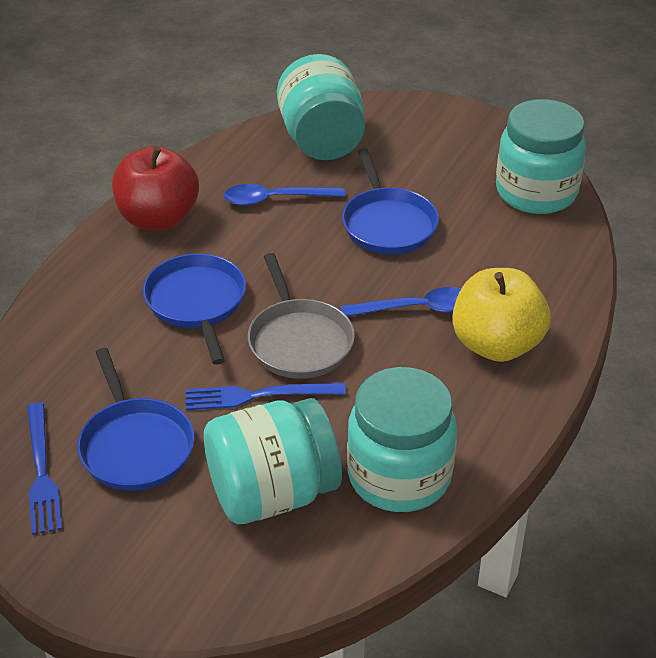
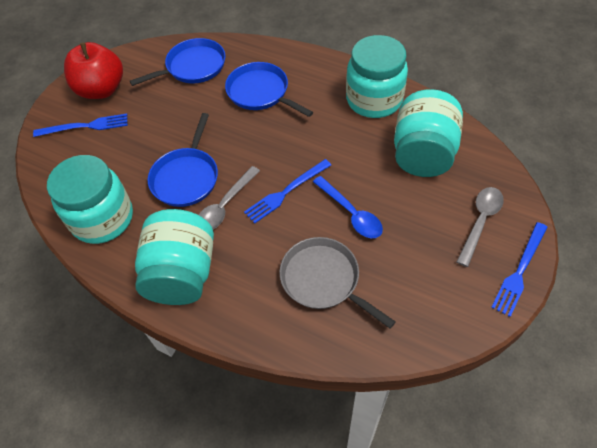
blue fork: [27,403,62,535] [186,383,346,410] = 2 -> [33,114,128,137] [244,159,331,224] [491,222,547,317] = 3
blue spoon: [224,184,345,206] [340,287,461,317] = 2 -> [313,176,383,238] = 1
grey spoon: none = 0 -> [199,166,260,230] [456,187,504,267] = 2
yellow apple: [452,268,550,362] = 1 -> none = 0

